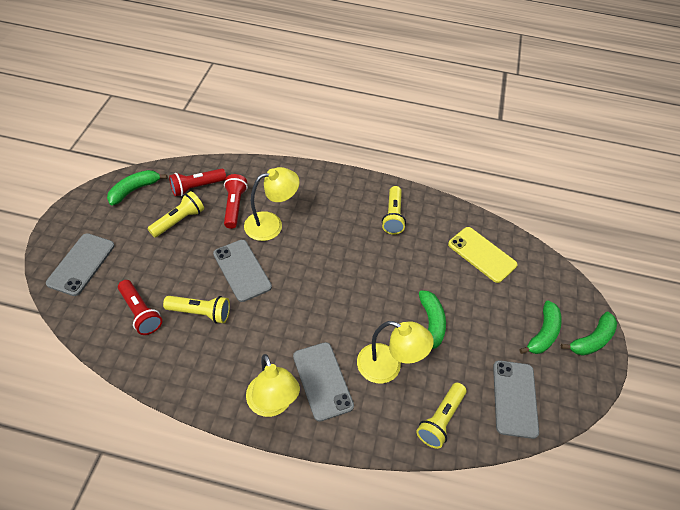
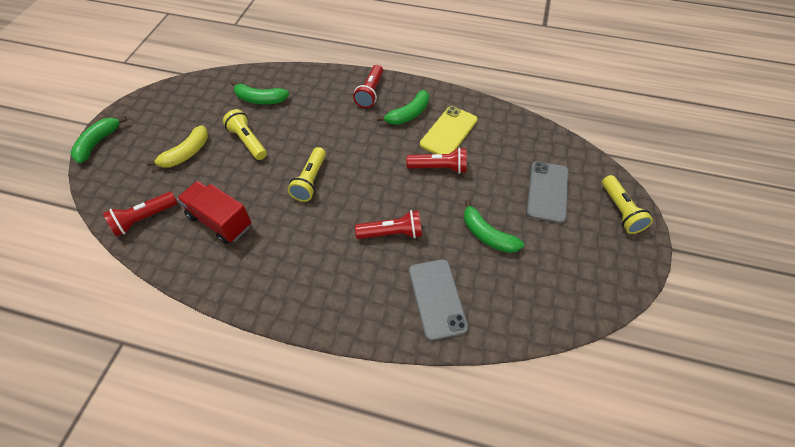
grey phone: [46,233,115,296] [213,240,272,302] [293,342,354,422] [493,360,539,439] = 4 -> [409,259,469,341] [527,161,569,223] = 2
red flashlight: [118,280,162,335] [169,169,226,197] [224,174,248,229] = 3 -> [103,192,177,237] [353,65,383,108] [355,210,422,239] [406,147,467,174] = 4
red truck: none = 0 -> [177,181,251,244] = 1
yellow banana: none = 0 -> [147,125,208,168] = 1
yellow flashlight: [147,191,204,238] [163,296,230,324] [382,186,406,235] [416,383,466,449] = 4 -> [223,109,267,160] [288,147,326,202] [602,175,653,234] = 3
yellow lamp: [244,167,299,241] [246,354,300,417] [357,321,434,384] = 3 -> none = 0

